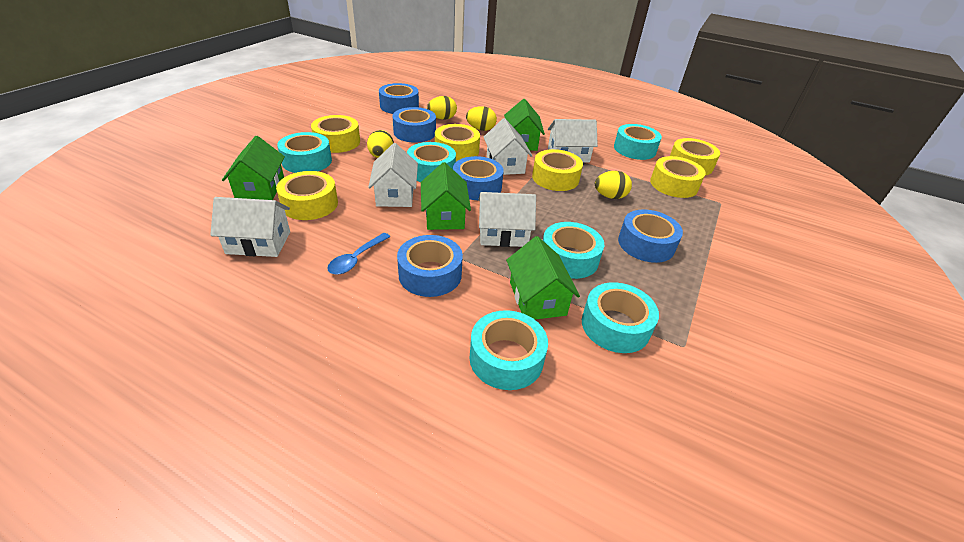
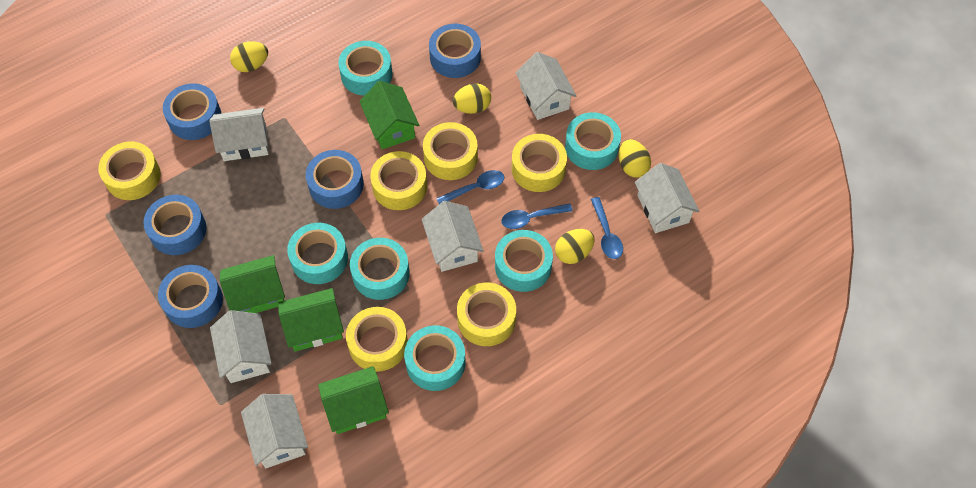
blue spoon: [327,233,391,274] = 1 -> [436,170,504,204] [501,203,573,229] [591,197,623,259] = 3
white house: [210,197,290,257] [368,143,418,207] [478,192,536,247] [483,118,532,175] [548,119,598,163] = 5 -> [209,108,269,161] [210,310,272,383] [241,394,308,468] [422,201,484,272] [516,52,577,120] [635,163,699,233] = 6

